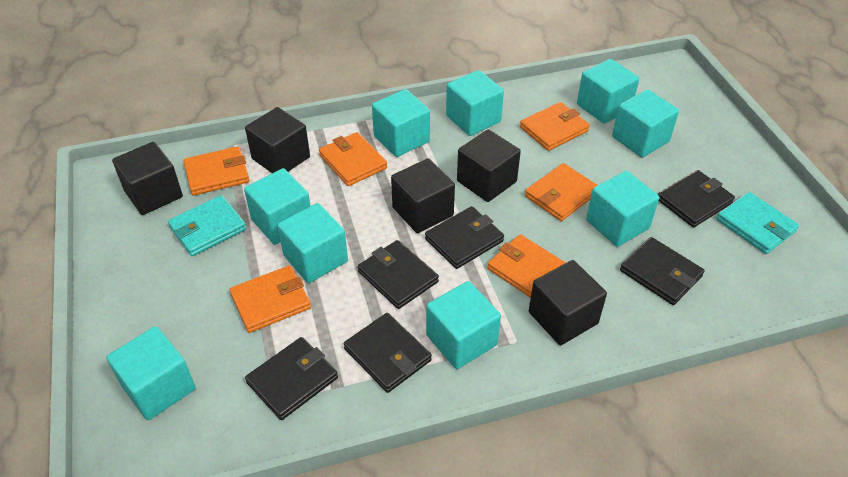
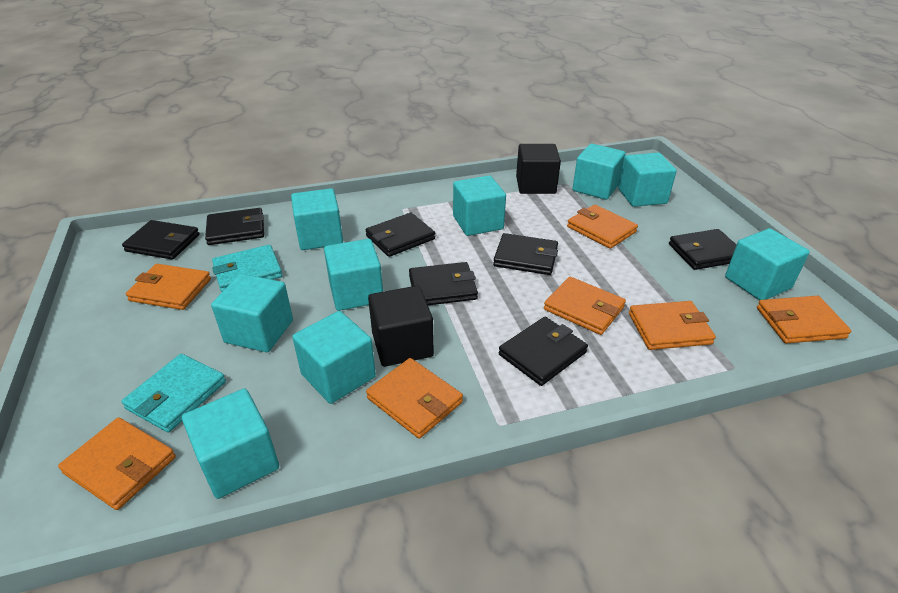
black cube: [112,142,183,215] [245,107,310,173] [391,158,455,233] [457,129,521,202] [529,260,607,345] = 5 -> [368,286,434,367] [516,144,561,194] = 2
black wallet: [245,337,338,420] [344,313,432,393] [358,240,439,309] [425,206,504,269] [620,237,705,305] [658,170,735,227] = 6 -> [122,220,200,260] [205,208,264,245] [366,213,435,257] [409,262,478,305] [493,233,558,275] [499,317,588,386] [669,229,736,270] = 7
orange wallet: [183,146,250,195] [229,265,311,333] [319,132,387,186] [488,234,566,298] [520,102,590,151] [525,163,598,221] = 6 -> [58,417,176,510] [126,264,211,310] [366,358,463,439] [544,277,626,335] [567,205,638,249] [629,301,716,350] [757,296,851,344] = 7

